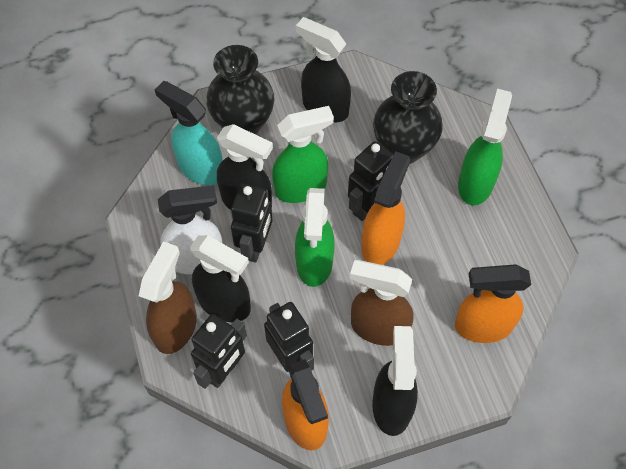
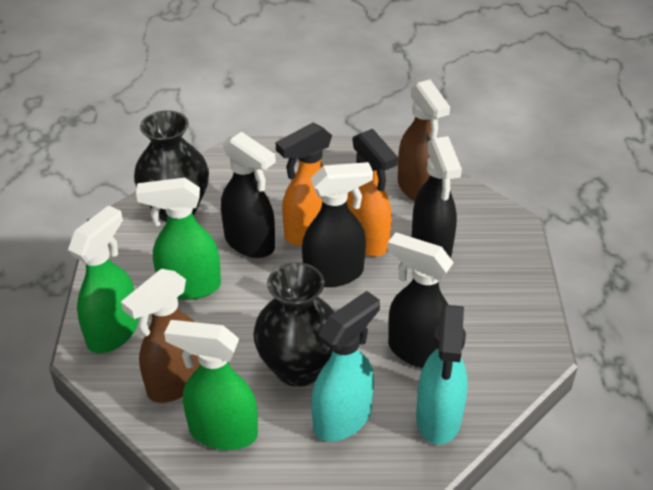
black robot: [191,314,247,389] [231,184,272,262] [264,302,314,372] [348,141,393,221] = 4 -> none = 0
orange spray bottle: [282,359,329,450] [361,151,410,265] [455,264,531,343] = 3 -> [276,122,332,246] [346,129,398,257] = 2
turquoise spray bottle: [155,81,223,185] = 1 -> [312,291,380,441] [416,305,468,445] = 2
white spray bottle: [158,185,223,274] = 1 -> none = 0

